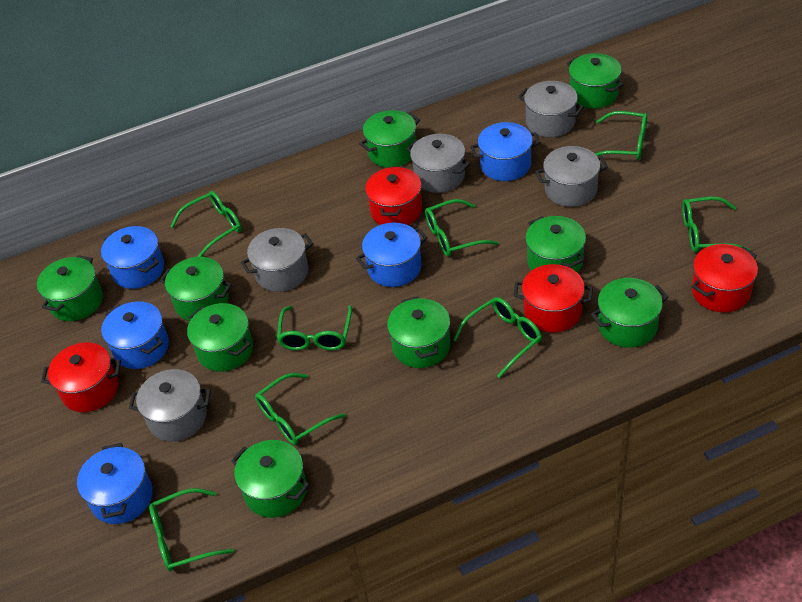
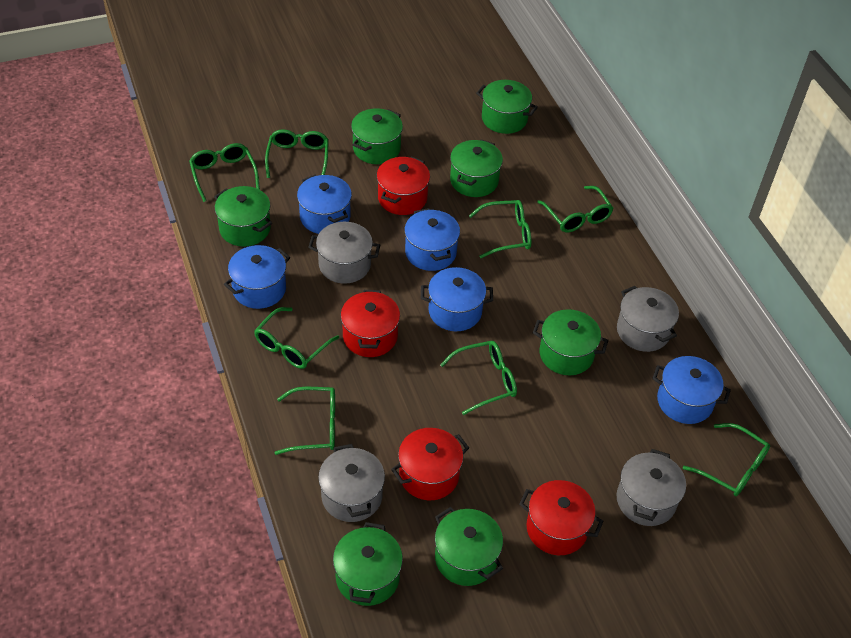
green pot: [37,255,103,321] [160,257,232,321] [187,303,253,372] [231,440,309,518] [359,110,420,168] [387,296,450,368] [525,216,586,273] [567,53,624,109] [591,278,669,348] = 9 -> [214,186,272,247] [333,522,403,606] [351,108,403,164] [435,507,503,586] [450,139,503,197] [476,80,538,134] [533,309,609,375] = 7
grey pot: [129,369,211,442] [241,228,313,292] [406,134,470,193] [518,81,584,137] [535,146,608,207] = 5 -> [308,222,380,284] [318,444,385,522] [616,449,686,526] [617,286,679,352] = 4

